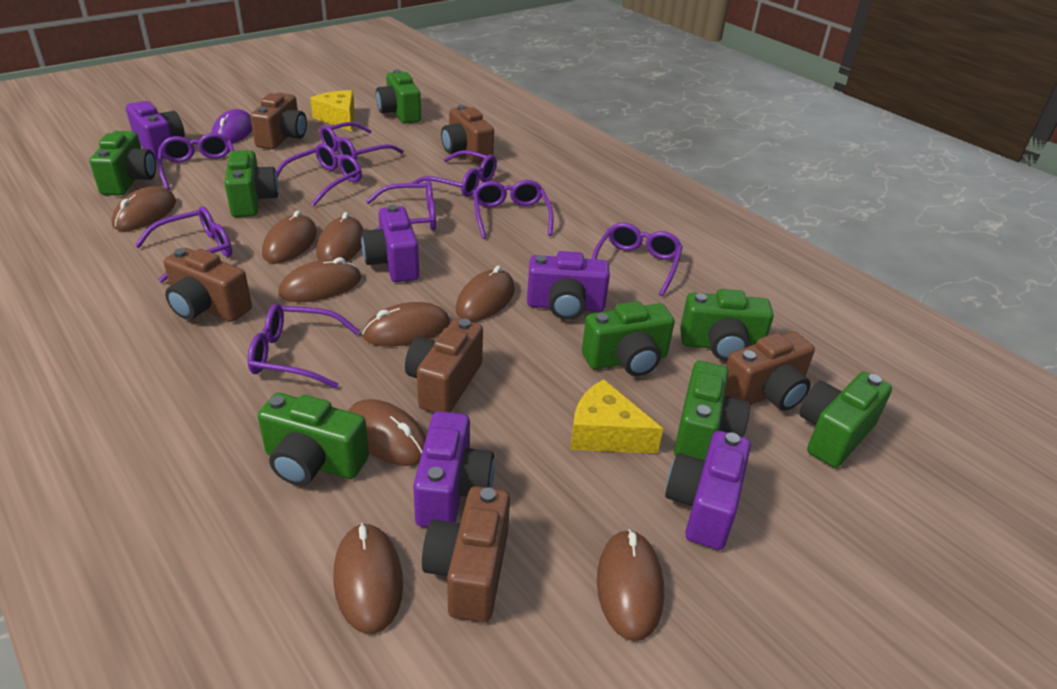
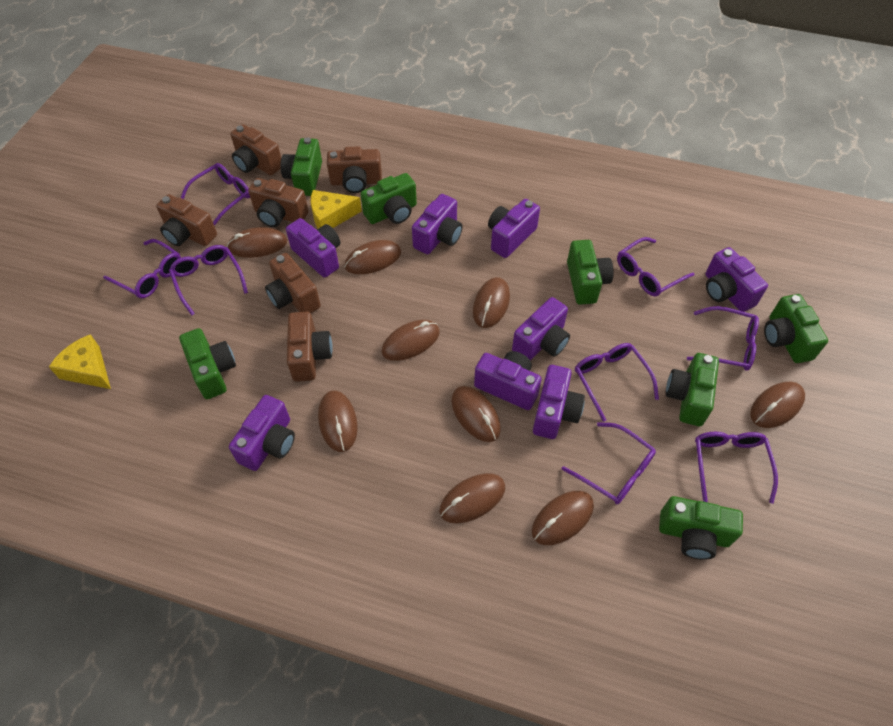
green camera: [90,131,156,196] [224,150,278,217] [258,393,369,486] [376,70,421,124] [582,301,675,376] [674,361,750,460] [680,289,774,361] [799,372,892,468] = 8 -> [179,328,236,399] [280,137,322,196] [361,173,417,224] [567,240,614,305] [659,496,743,560] [665,353,719,426] [764,294,828,363] = 7
purple camera: [126,101,185,159] [361,205,419,282] [413,411,495,527] [527,251,610,320] [665,431,751,550] = 5 -> [229,395,295,471] [286,218,340,277] [412,194,463,254] [474,351,542,410] [488,199,540,258] [512,297,570,360] [533,365,585,439] [705,247,768,312] = 8
purple glasses: [134,207,232,283] [157,133,235,190] [248,304,360,389] [276,143,362,206] [320,122,404,160] [366,180,436,231] [411,150,497,197] [473,180,554,239] [592,222,683,296] = 9 -> [103,239,181,298] [169,245,248,316] [181,163,250,226] [562,422,656,504] [575,343,659,422] [617,237,694,297] [687,306,759,371] [695,432,778,504] = 8
purple mouse: [212,109,252,144] = 1 -> none = 0

